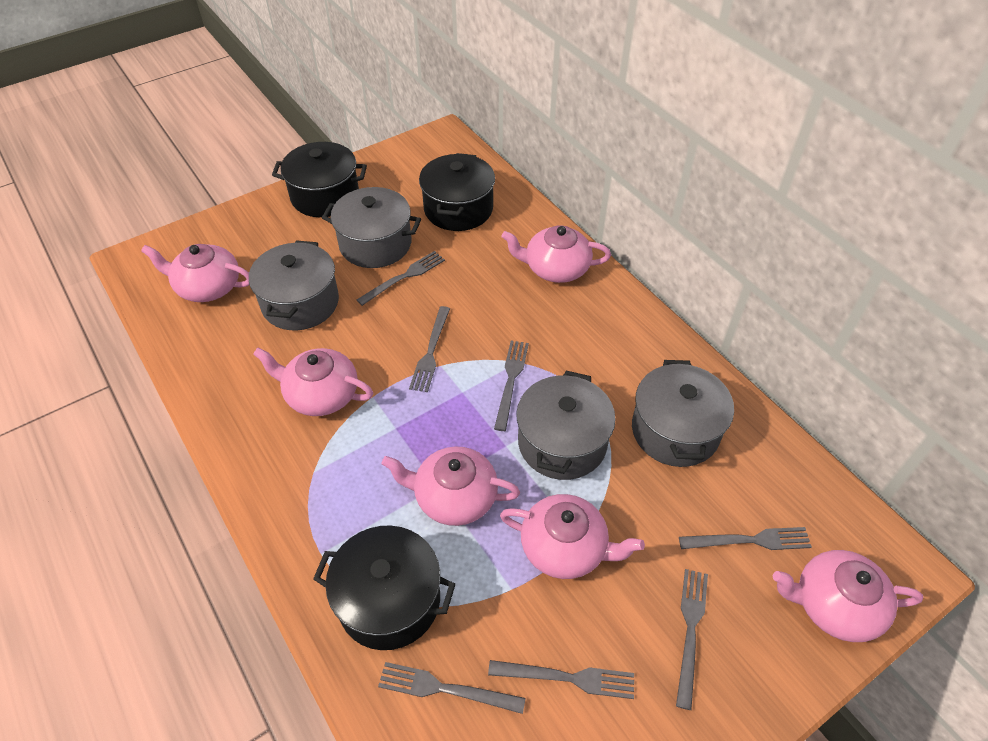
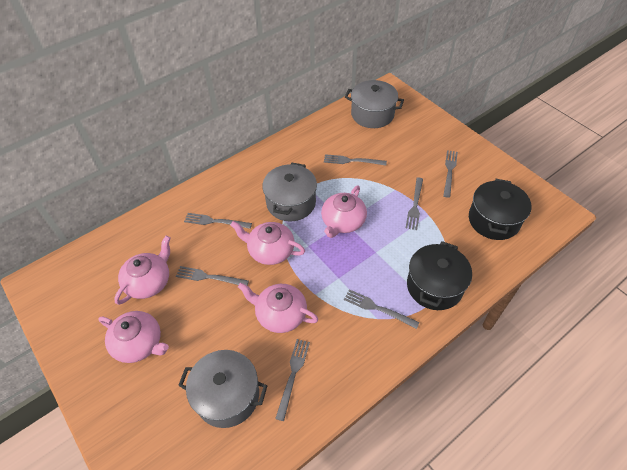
black pot: [272,142,367,217] [313,525,456,650] [419,153,495,231] = 3 -> [407,241,472,310] [469,179,532,240] = 2
grey pot: [249,240,339,330] [322,187,421,268] [516,371,616,480] [632,360,734,467] = 4 -> [178,350,267,428] [262,163,317,222] [345,80,404,128] = 3
pink teapot: [141,244,249,302] [253,347,373,416] [382,447,520,526] [500,494,645,579] [501,225,611,283] [773,550,923,642] = 6 -> [98,311,169,363] [114,236,171,305] [230,221,305,265] [238,283,318,333] [321,186,367,238] = 5

